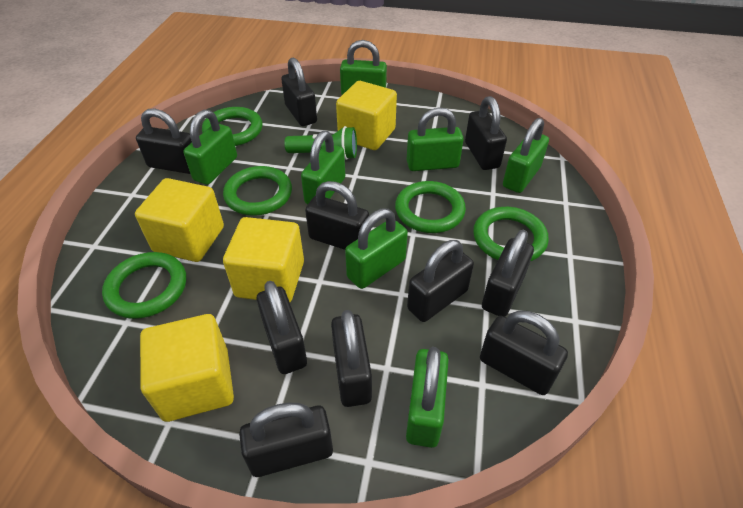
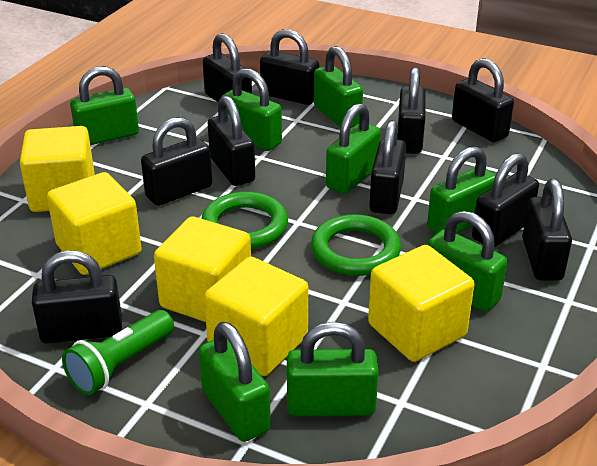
green padlock: [184,110,237,185] [301,131,345,204] [340,40,387,95] [345,208,408,289] [406,107,464,171] [406,347,449,448] [503,118,549,193] = 7 -> [70,66,139,145] [199,322,271,442] [222,68,282,151] [287,322,379,416] [314,46,363,128] [326,103,381,194] [427,146,495,234] [428,211,507,312] = 8
green ring: [102,252,186,319] [202,107,263,146] [223,166,292,216] [395,181,466,233] [473,207,549,261] = 5 -> [201,192,288,249] [311,214,401,276] = 2
yellow cube: [135,178,224,262] [140,314,234,422] [223,217,304,302] [336,81,397,150] = 4 -> [20,126,95,212] [47,172,142,275] [154,216,251,322] [204,257,308,376] [368,245,475,362] = 5

